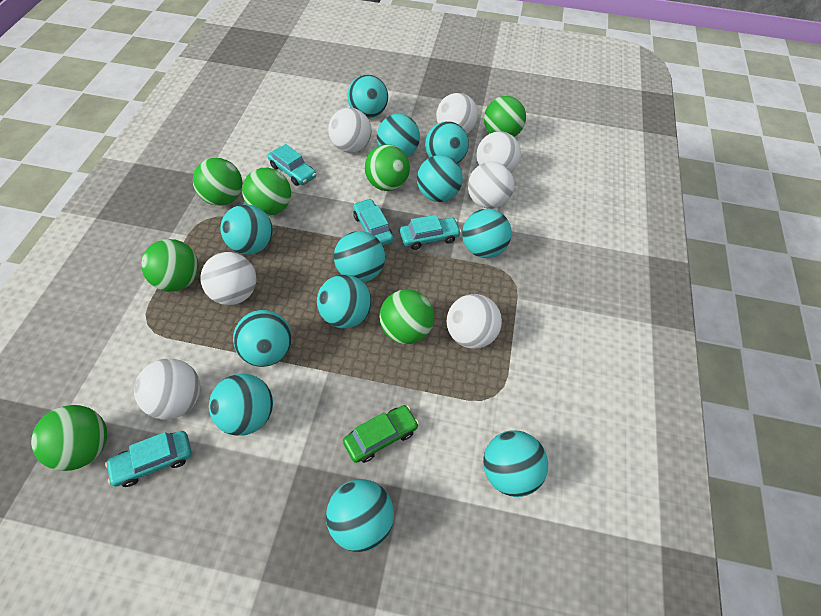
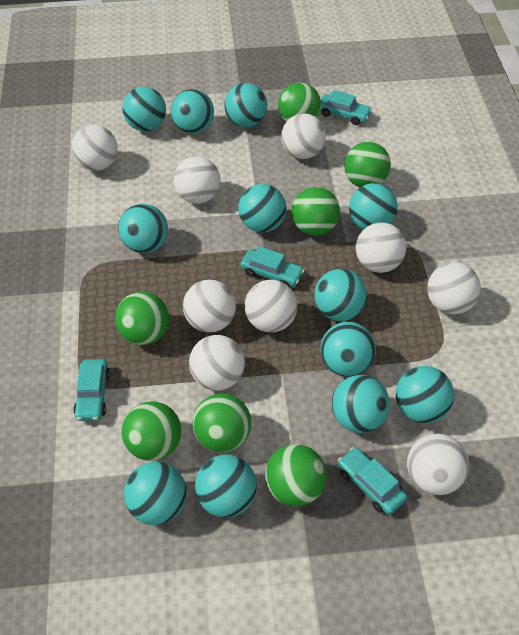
green car: [343,405,419,463] = 1 -> none = 0
white ball: [134,358,201,420] [200,252,256,305] [328,108,372,153] [436,93,478,134] [447,294,502,349] [468,162,514,209] [477,131,521,172] = 7 -> [72,125,118,171] [174,156,221,204] [183,280,236,333] [189,335,245,391] [244,280,298,333] [281,113,326,159] [356,222,406,273] [407,434,469,495] [427,262,481,314] = 9

